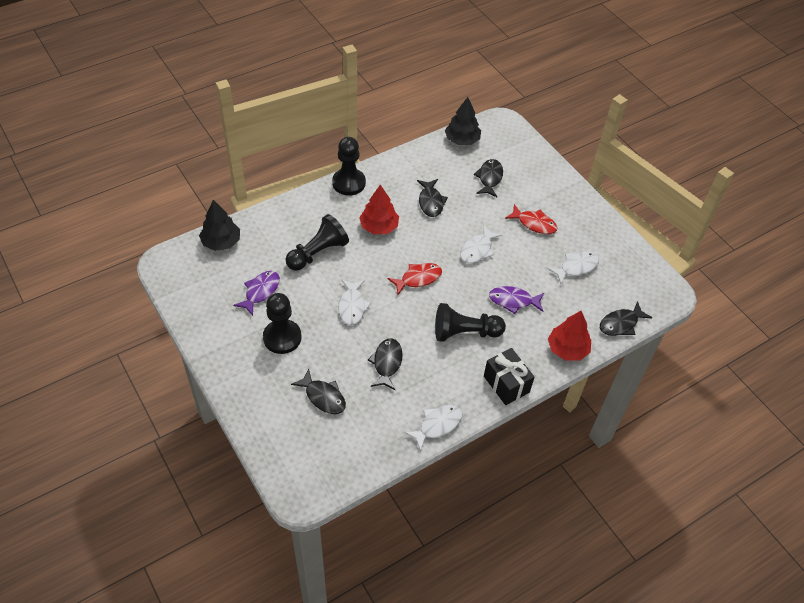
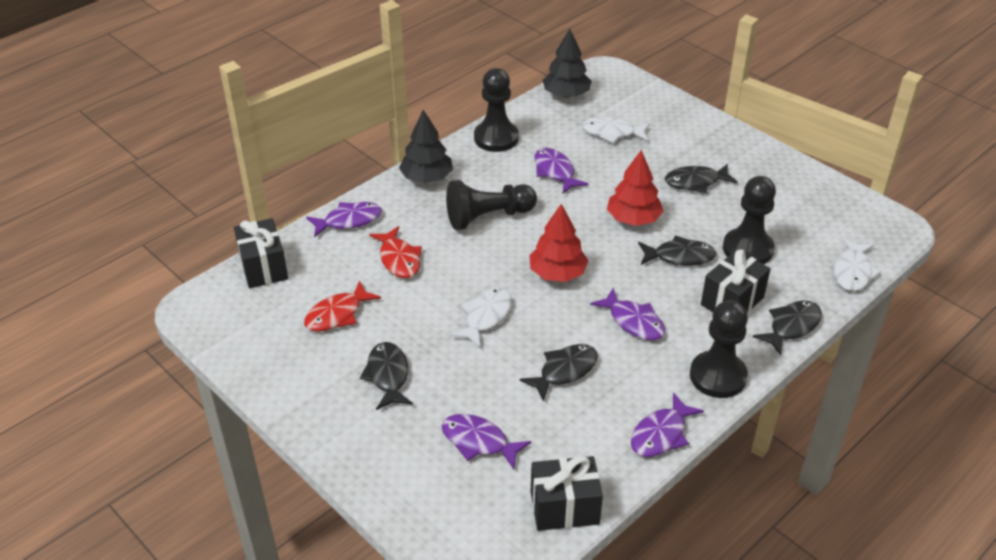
black gift: [484,348,535,405] = 1 -> [234,218,288,288] [531,456,603,531] [701,250,771,313] = 3
purple fish: [233,271,280,316] [489,286,544,314] = 2 -> [306,202,382,238] [442,414,531,470] [534,148,589,194] [590,288,665,340] [631,392,704,457] = 5
white fish: [338,280,371,325] [404,405,462,452] [460,225,502,263] [548,252,599,284] = 4 -> [450,288,512,348] [582,117,650,143] [834,237,881,291] = 3

